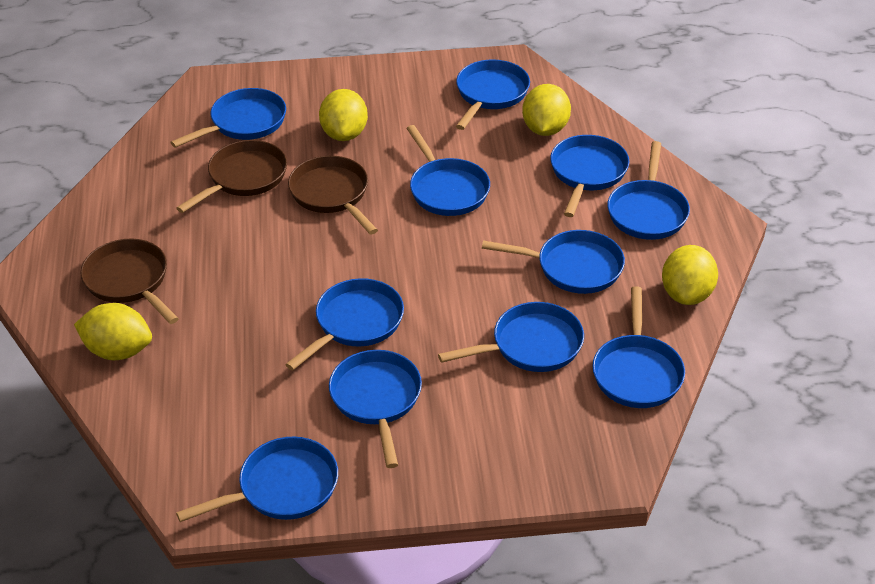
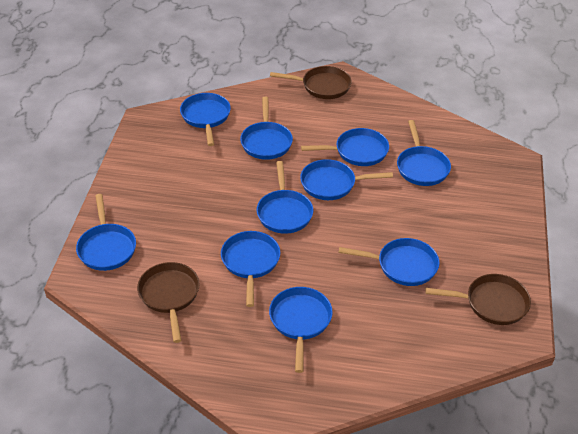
blue pan: [170,88,286,148] [176,437,338,522] [285,278,404,370] [329,350,422,468] [406,125,490,216] [438,302,584,372] [456,59,530,130] [482,230,625,294] [550,135,629,217] [592,286,685,408] [608,141,690,240] = 11 -> [76,194,136,271] [180,93,231,146] [221,231,280,307] [240,97,293,160] [257,161,313,234] [269,287,333,373] [300,159,393,200] [301,128,389,166] [338,238,440,286] [397,120,451,186] = 10
yellow lemon: [74,303,152,360] [319,89,368,141] [522,84,571,136] [662,245,718,305] = 4 -> none = 0

